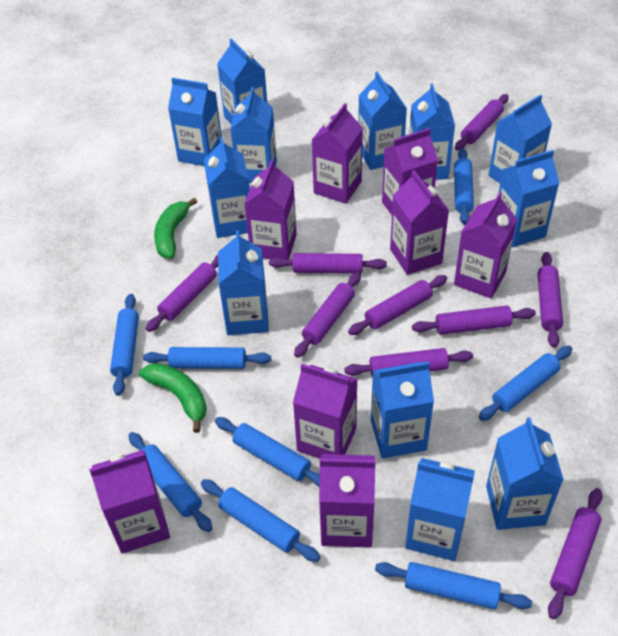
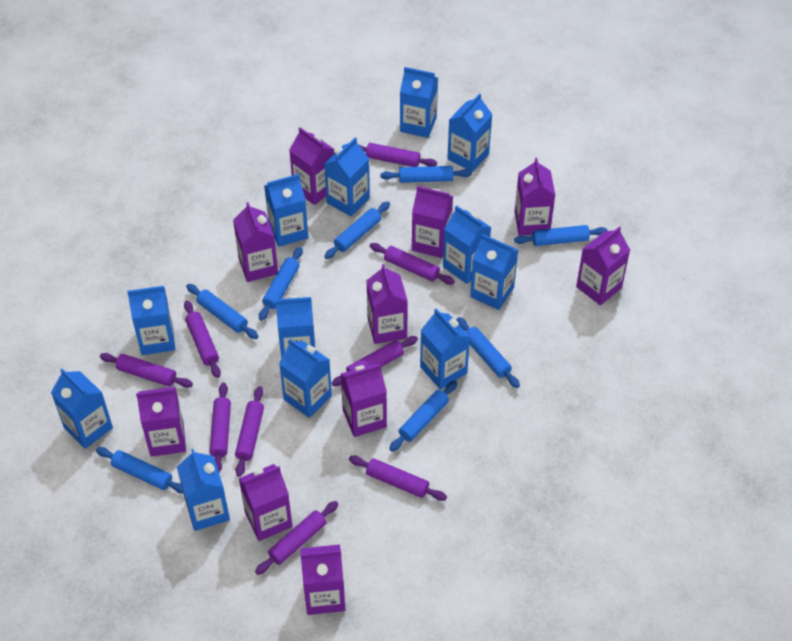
green banana: [139,363,207,433] [154,198,197,259] = 2 -> none = 0
purple carton: [89,450,170,554] [244,159,297,260] [293,364,358,459] [312,103,363,204] [319,454,375,548] [382,128,438,215] [390,170,449,275] [454,192,517,299] = 8 -> [136,387,186,457] [233,202,278,282] [239,464,293,541] [289,127,334,205] [300,544,345,615] [341,364,387,437] [366,264,408,344] [412,186,453,258] [515,158,555,236] [576,226,630,305] = 10

